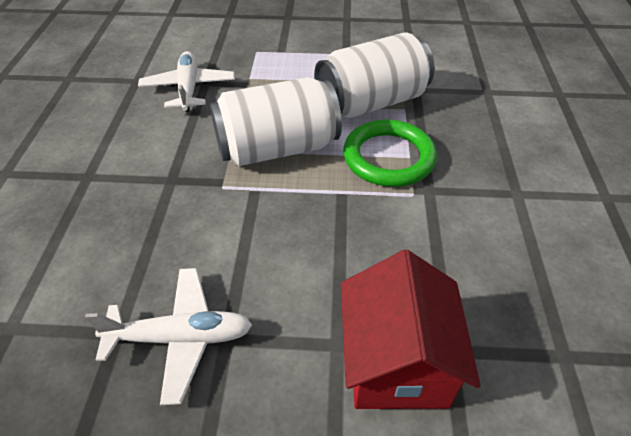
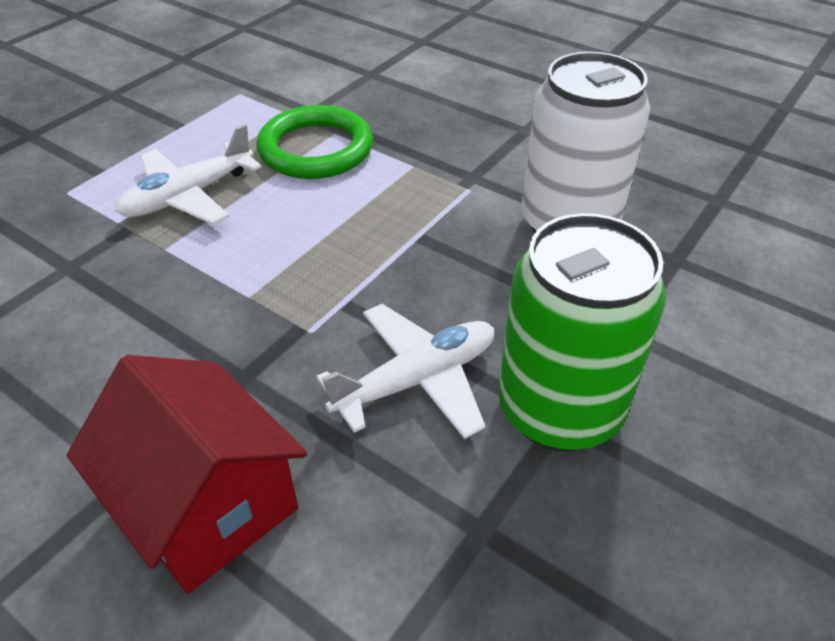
green can: none = 0 -> [499,213,666,451] = 1
white can: [210,77,342,166] [314,33,434,118] = 2 -> [522,52,650,233] = 1

